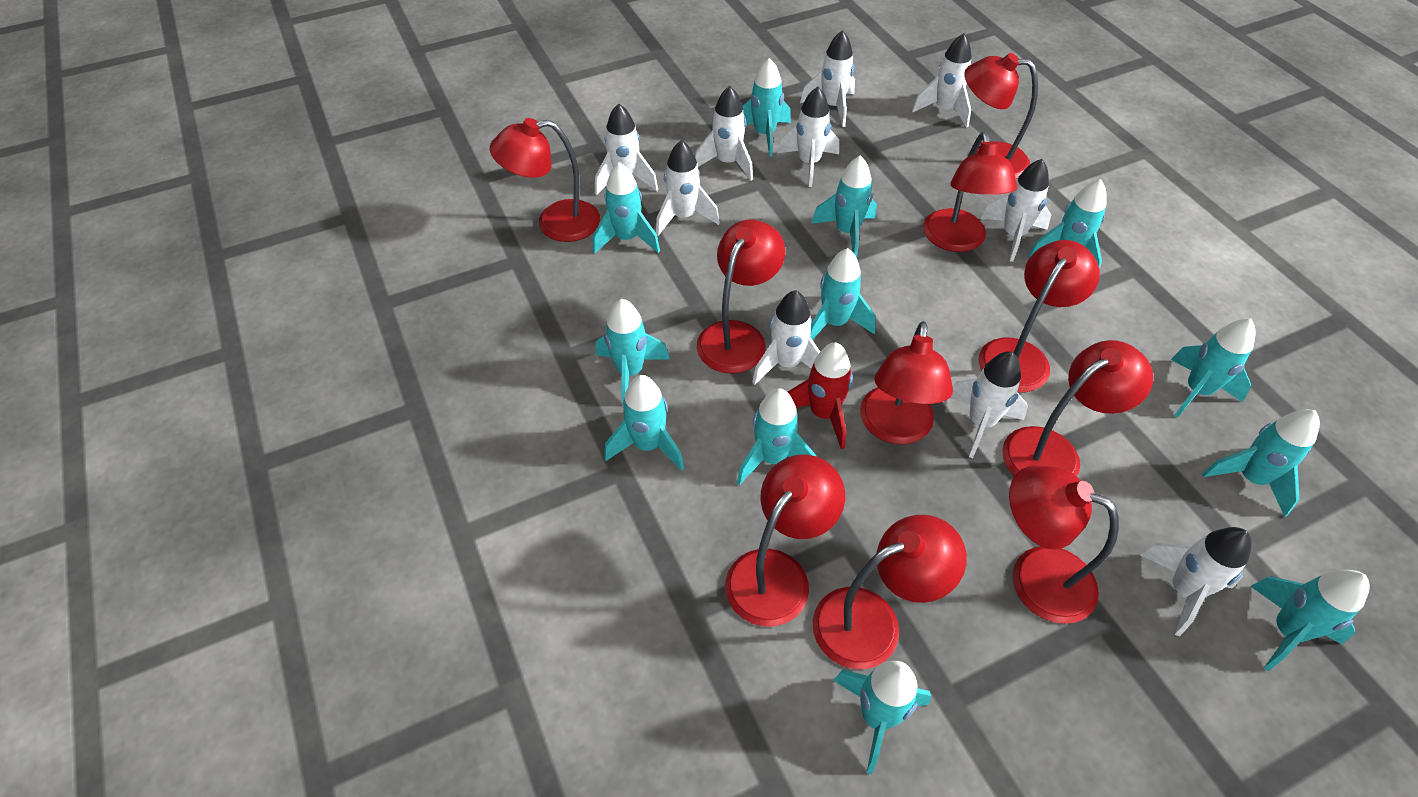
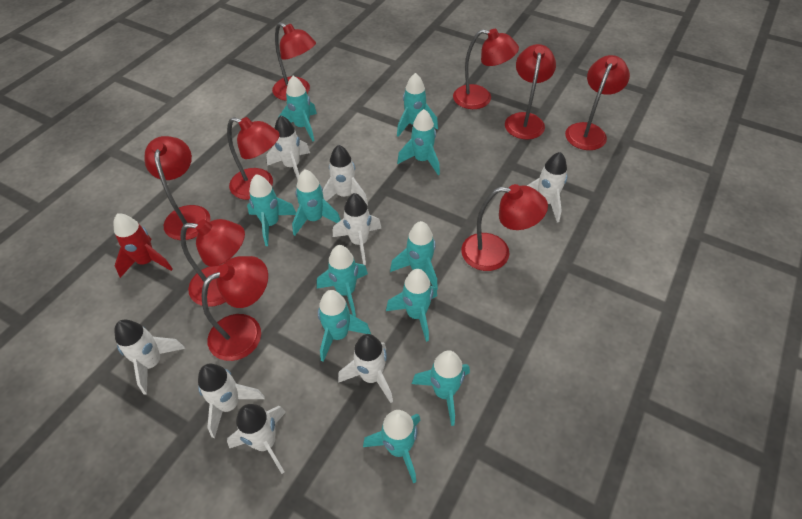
red lamp: [490,118,600,242] [697,220,785,374] [725,455,845,627] [813,515,967,669] [860,321,953,444] [923,132,1017,252] [964,53,1038,179] [978,240,1100,393] [1002,340,1153,476] [1009,465,1119,624] = 10 -> [144,136,210,240] [180,219,245,307] [202,256,268,361] [227,117,280,200] [272,22,316,101] [453,29,519,109] [461,184,548,271] [505,44,556,139] [565,55,630,150] = 9
turquoise rocket: [593,162,660,254] [596,299,670,407] [604,375,684,471] [737,388,816,485] [743,58,791,157] [810,248,876,340] [811,156,877,258] [833,661,931,774] [1028,179,1106,269] [1171,319,1256,418] [1202,410,1320,517] [1251,570,1370,671] = 12 -> [247,174,296,246] [278,76,317,141] [292,170,341,236] [317,245,368,317] [318,290,371,362] [363,410,421,483] [386,269,437,342] [390,221,438,290] [397,73,438,137] [397,109,440,175] [412,350,470,426] = 11
white rocket: [595,103,658,196] [656,140,720,236] [695,86,753,181] [752,290,820,385] [778,87,839,187] [800,30,855,127] [912,33,972,128] [951,351,1028,458] [981,159,1051,262] [1141,527,1252,637] = 10 -> [114,320,185,395] [198,364,265,438] [227,404,286,474] [266,115,310,180] [323,145,368,206] [333,193,381,265] [338,334,393,403] [527,152,567,222] = 8

